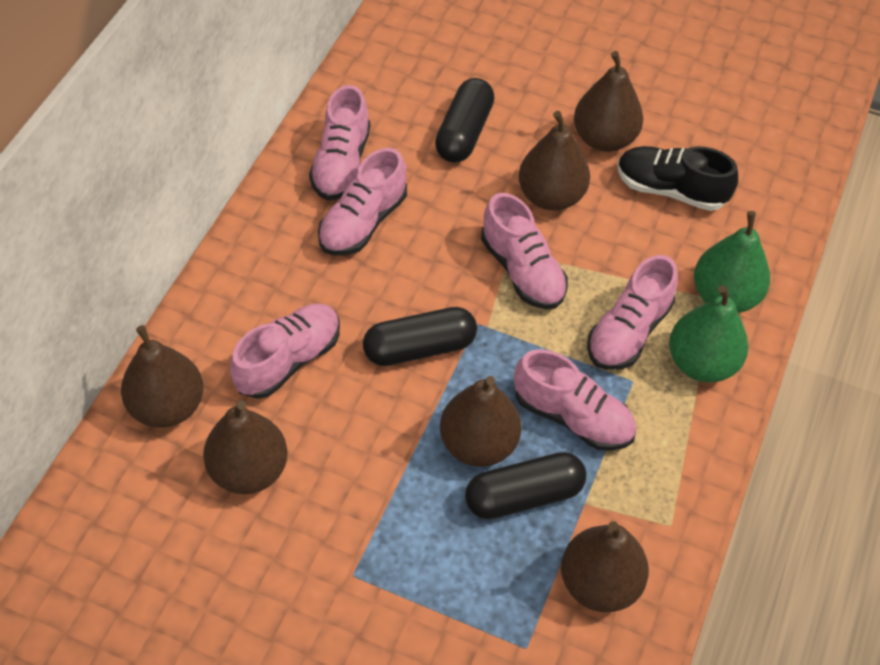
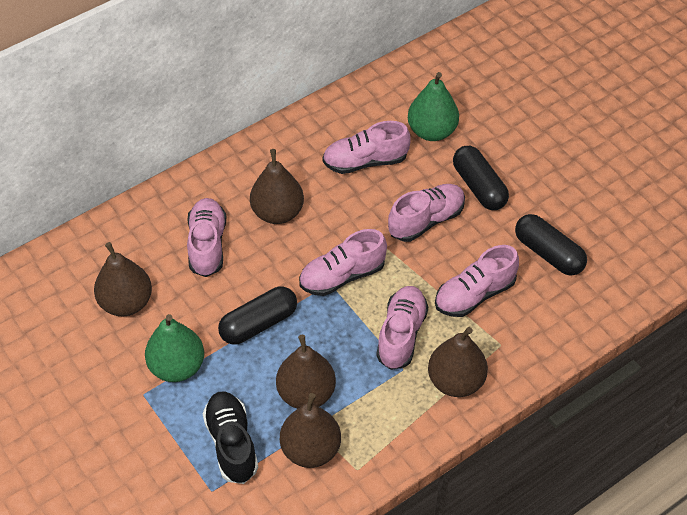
brown pear: [121,325,203,428] [203,401,288,494] [440,376,521,467] [519,111,590,211] [561,521,649,612] [574,51,643,152] = 6 -> [94,242,152,316] [250,149,304,224] [276,335,336,409] [280,393,341,468] [428,327,488,397] = 5

